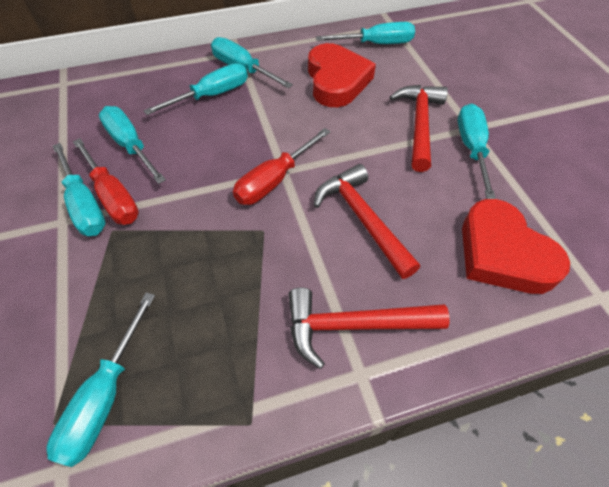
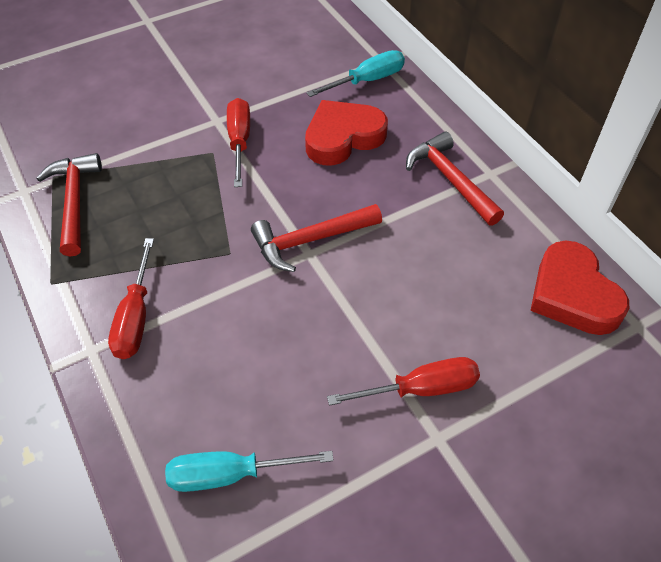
red screwdriver: [73,138,139,225] [233,128,330,205] = 2 -> [108,238,154,359] [227,98,250,187] [327,357,480,406] = 3
turquoise screwdriver: [46,293,155,467] [53,143,106,236] [99,106,166,184] [143,63,248,115] [211,37,293,88] [316,22,415,44] [458,104,496,199] = 7 -> [165,451,334,492] [307,50,405,97] = 2

